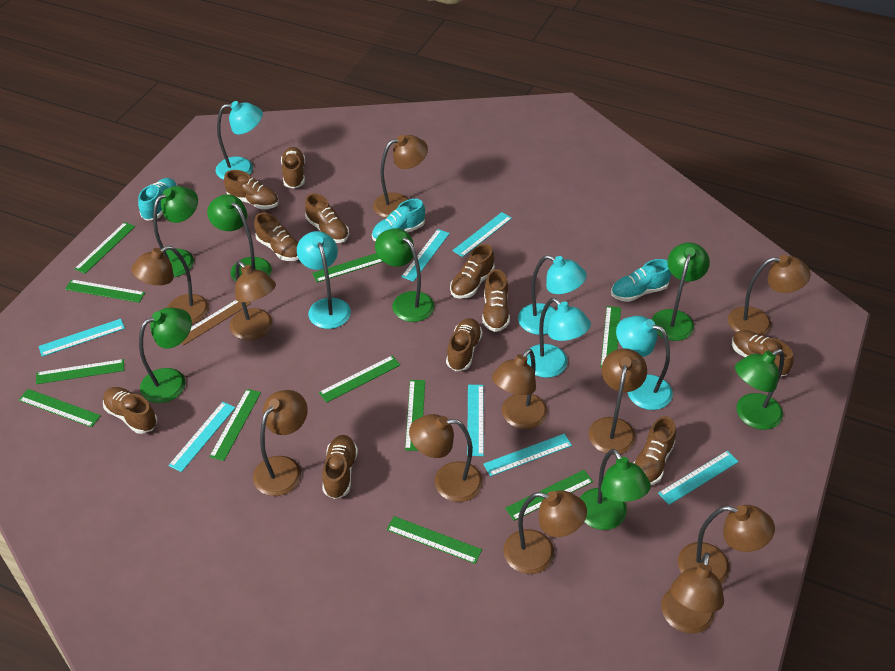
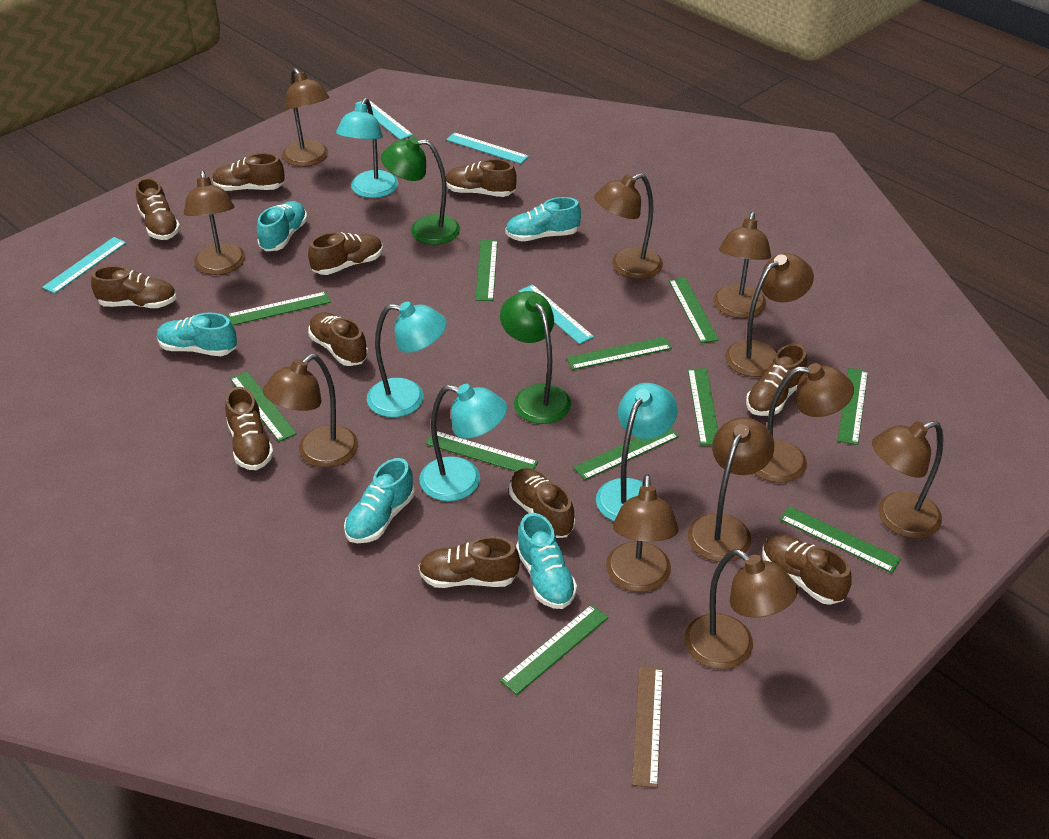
green lamp: [139,308,192,403] [153,186,198,277] [207,194,272,282] [375,228,434,322] [580,449,651,530] [652,242,710,341] [735,349,784,430] = 7 -> [381,137,460,245] [500,291,571,424] = 2
turquoise lamp: [216,101,263,180] [297,231,351,329] [518,255,587,335] [527,298,591,378] [616,316,673,410] = 5 -> [336,98,398,198] [367,301,447,417] [419,384,507,501] [596,383,678,521] = 4
turquoise ruler: [39,319,125,357] [168,402,235,472] [401,229,450,282] [452,212,512,257] [467,385,484,456] [483,434,572,476] [658,451,739,505] = 7 -> [42,237,126,294] [355,100,413,140] [446,132,529,164] [518,284,594,344] = 4
turquoise shoe: [138,178,178,221] [372,199,425,242] [611,259,671,302] = 3 -> [157,313,237,356] [257,201,307,251] [344,458,415,543] [505,197,581,241] [516,513,577,609] = 5

